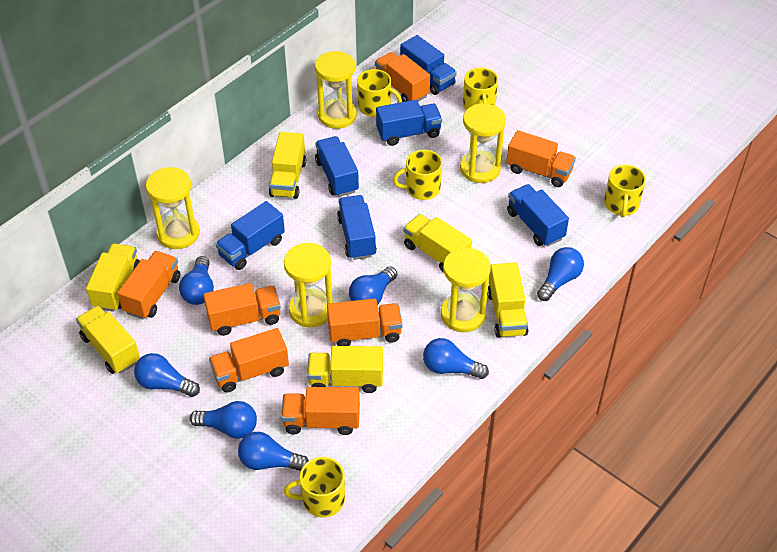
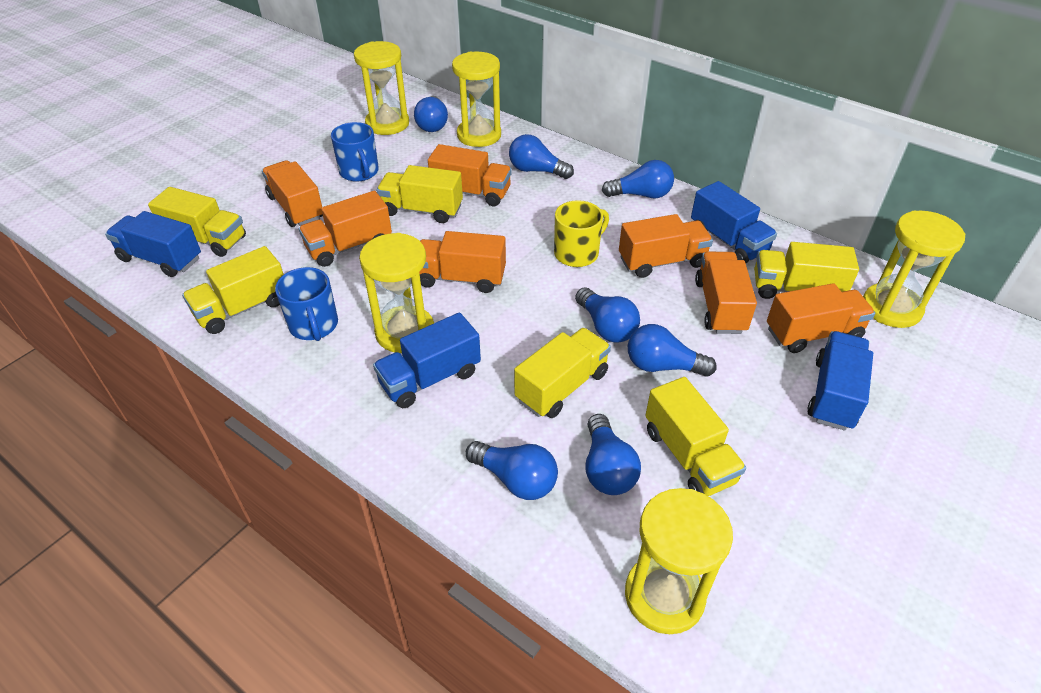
blue mug: none = 0 -> [275,267,338,341] [331,122,379,182] = 2
blue truck: [215,201,285,270] [315,136,359,197] [337,195,377,260] [376,100,442,146] [400,35,457,95] [507,184,569,247] = 6 -> [105,211,201,277] [373,312,481,408] [691,181,777,263] [807,331,873,431] = 4
yellow mug: [284,457,345,517] [357,69,402,117] [393,150,442,200] [463,68,498,110] [604,165,646,218] = 5 -> [554,200,609,267] = 1

